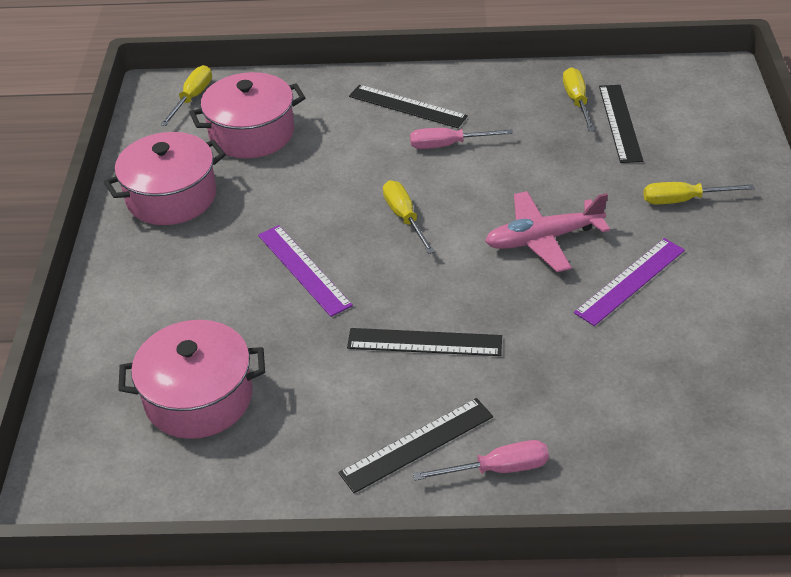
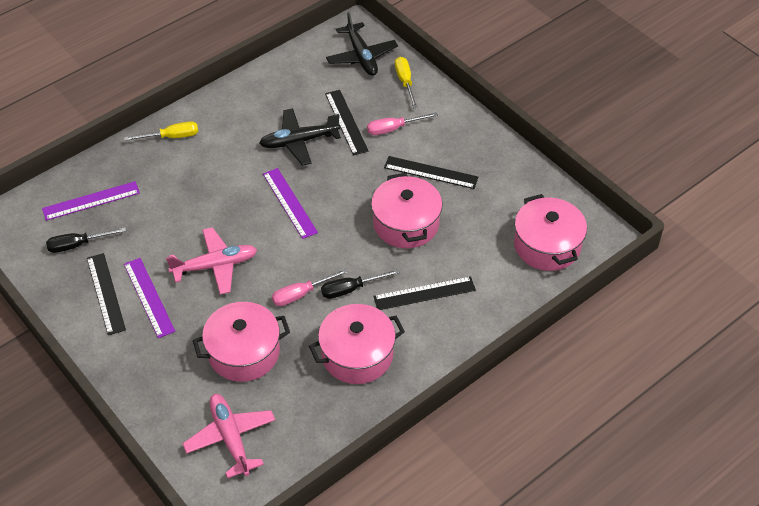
black plane: none = 0 -> [259,108,341,166] [326,12,398,76] = 2
black screwdriver: none = 0 -> [46,228,126,253] [321,269,400,299] = 2
pink plane: [485,191,610,272] = 1 -> [166,227,257,295] [182,394,275,478] = 2
pink pot: [104,132,226,225] [118,320,265,439] [189,72,305,158] = 3 -> [193,302,290,382] [309,304,405,384] [371,173,442,248] [514,194,587,271] = 4
purple ruler: [258,225,353,317] [574,238,685,326] = 2 -> [42,181,140,221] [124,258,175,338] [263,168,318,239] = 3
yellow screwdriver: [160,65,212,126] [383,180,435,254] [563,67,595,131] [643,182,755,204] = 4 -> [124,121,198,141] [395,57,418,109] = 2

